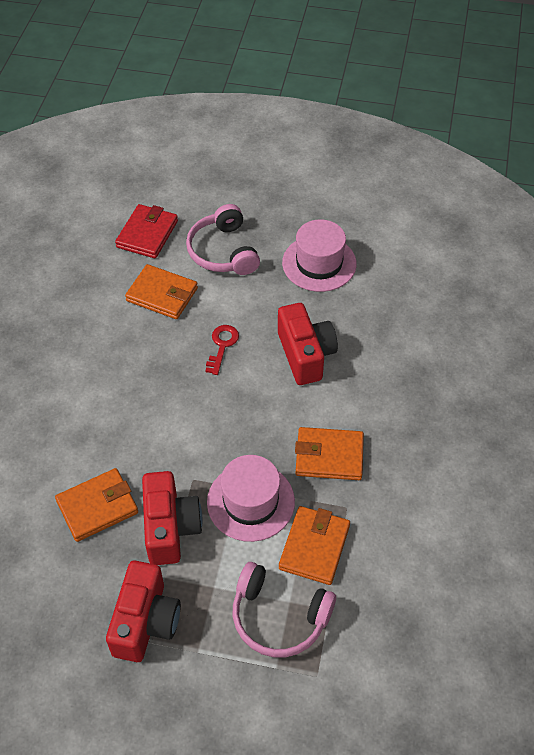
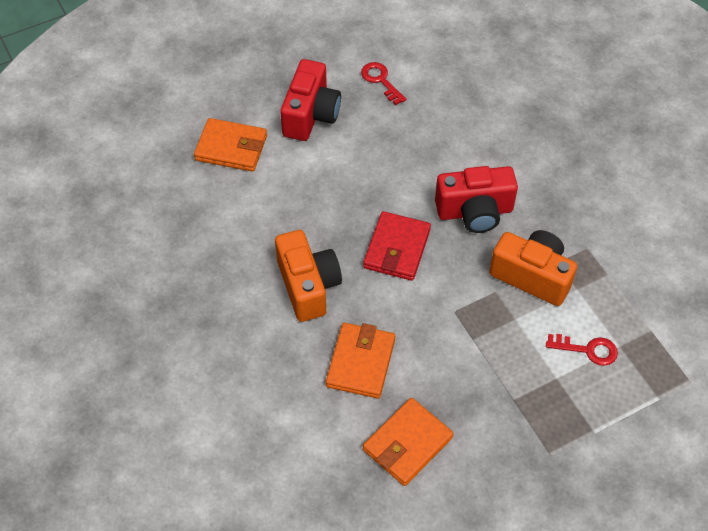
orange camera: none = 0 -> [275,230,342,322] [489,230,577,306] = 2
orange wallet: [55,468,138,542] [125,264,198,319] [279,506,350,585] [295,427,364,480] = 4 -> [194,118,267,172] [326,323,395,399] [363,398,453,486] = 3
pink hat: [207,455,295,542] [282,220,357,292] = 2 -> none = 0
pink headphones: [186,204,260,275] [233,562,336,657] = 2 -> none = 0
red camera: [106,561,181,662] [142,471,203,565] [278,303,338,385] = 3 -> [280,59,341,141] [435,166,518,233] = 2
red key: [206,325,239,375] = 1 -> [361,62,406,105] [546,334,618,366] = 2

